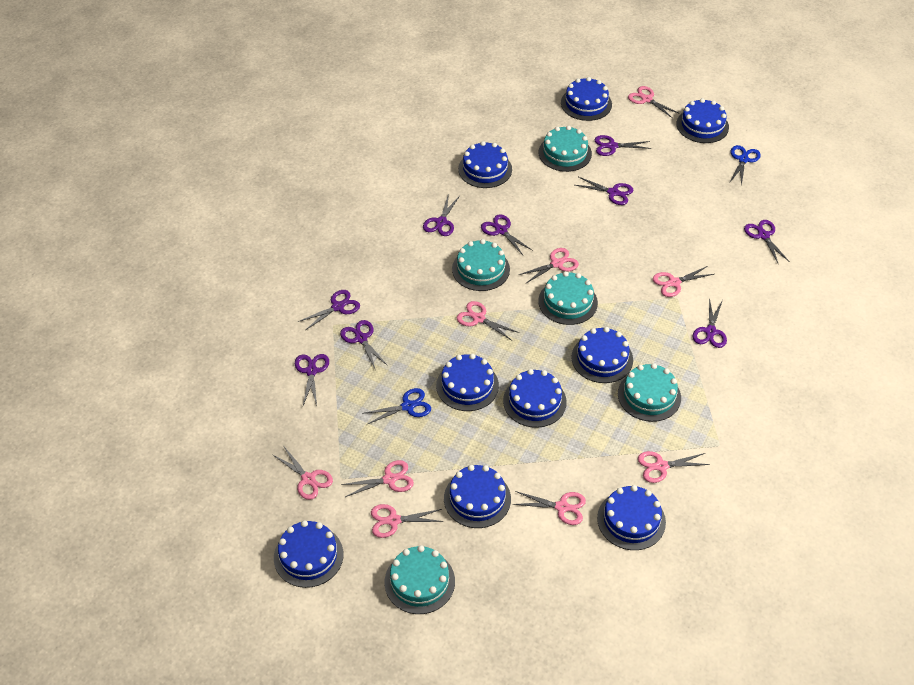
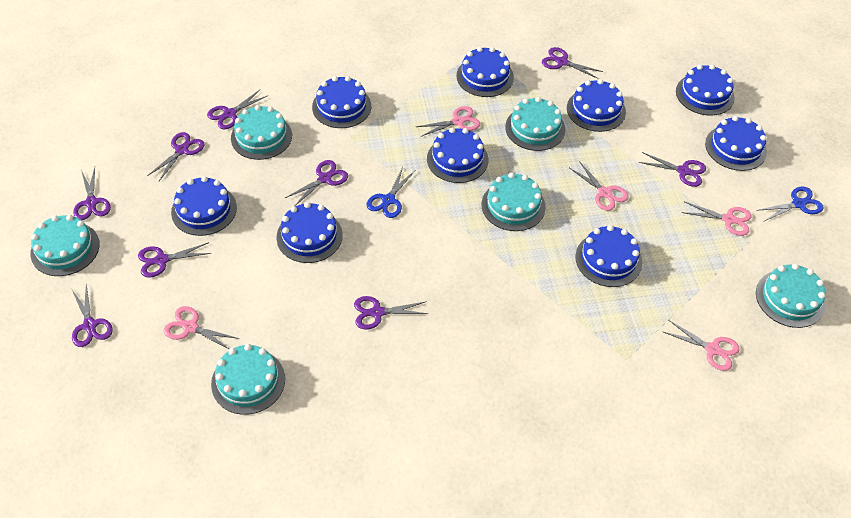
pink scissors: [272,447,333,500] [341,460,414,497] [371,504,444,538] [456,301,519,341] [513,491,586,525] [519,248,579,283] [628,86,680,118] [638,451,710,483] [653,266,714,297] = 9 -> [163,306,239,349] [416,106,480,137] [570,161,629,211] [662,320,740,371] [681,201,752,236] = 5
turquoise cake: [384,545,455,614] [452,239,510,291] [538,271,598,325] [539,126,592,172] [618,363,681,422] = 5 -> [30,215,100,276] [211,344,285,415] [231,105,292,160] [482,173,546,231] [505,97,565,151] [756,264,826,328] = 6

